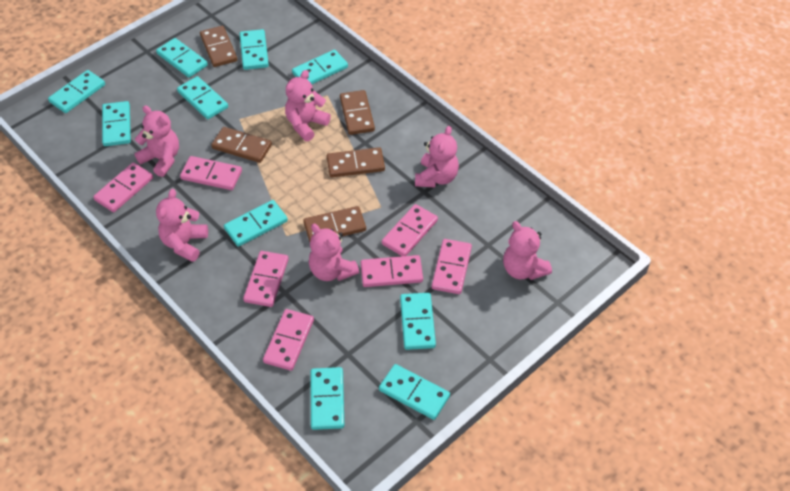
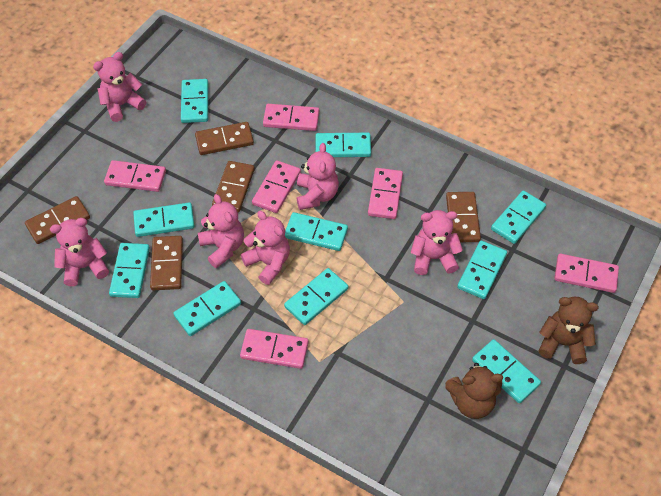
brown teddy bear: none = 0 -> [445,363,503,419] [539,297,599,364] = 2
pink domino: [93,162,153,212] [180,156,242,190] [243,251,289,307] [263,309,314,371] [361,255,423,287] [382,204,438,256] [432,239,472,294] = 7 -> [104,160,166,192] [240,329,309,369] [252,160,301,213] [263,104,319,131] [368,168,403,219] [554,254,619,293] = 6

